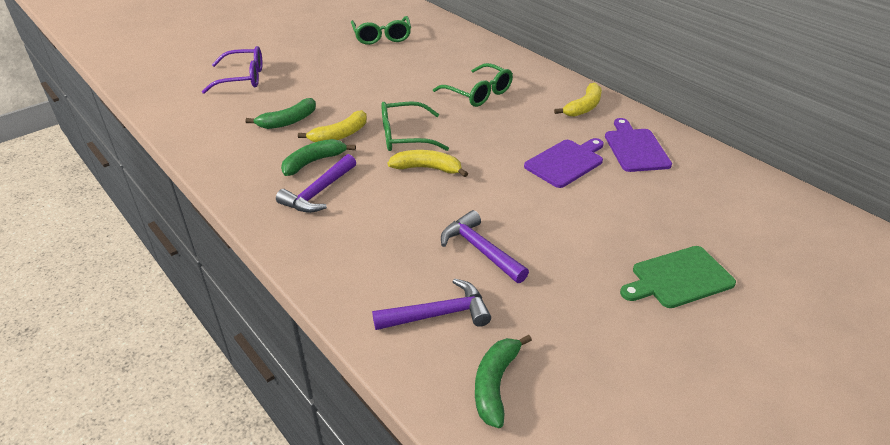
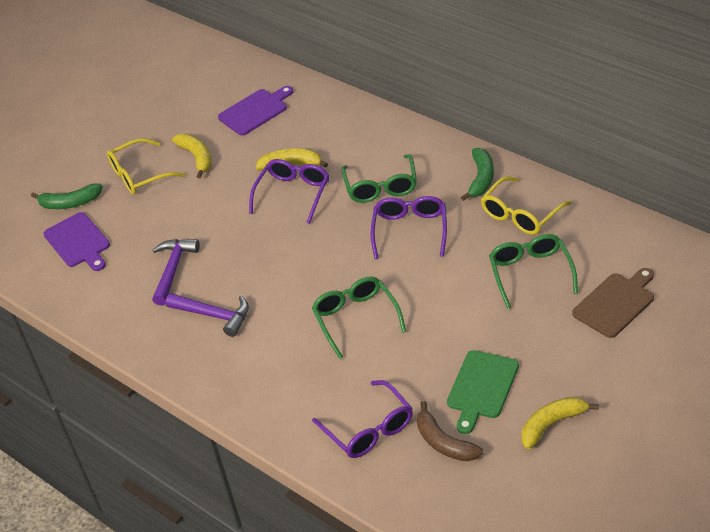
brown banana: none = 0 -> [417,401,483,461] = 1
brown cutting board: none = 0 -> [572,268,654,338] = 1
green banana: [246,98,316,129] [281,139,356,176] [475,335,532,428] = 3 -> [31,183,103,209] [461,148,494,201] = 2
purple glasses: [202,46,262,94] = 1 -> [249,159,329,224] [312,380,413,458] [370,196,447,259] = 3
purple hammer: [276,154,356,213] [372,278,491,330] [441,210,529,283] = 3 -> [152,239,200,305] [166,293,249,337] = 2
yellow glasses: none = 0 -> [107,138,185,195] [481,176,572,235] = 2

